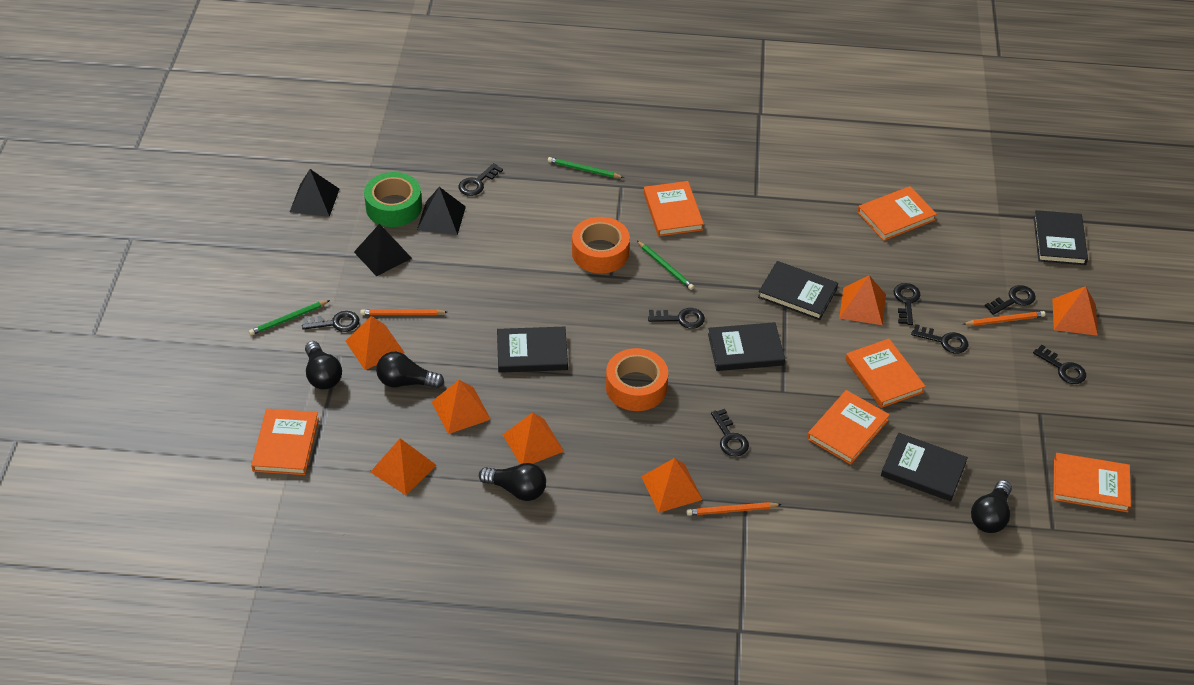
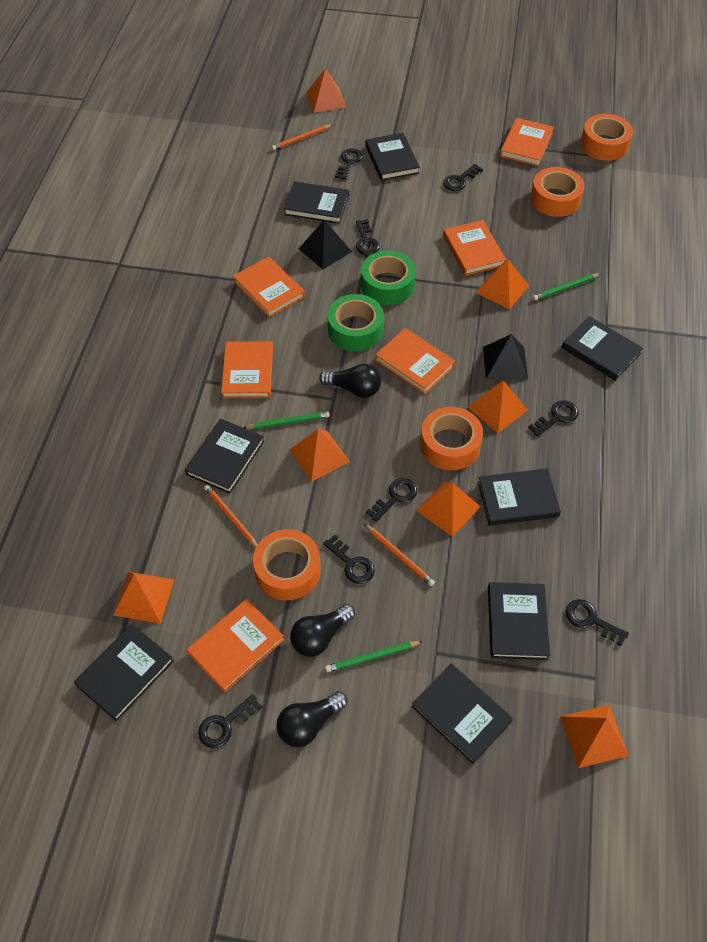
black book: [497,327,568,373] [708,322,785,371] [758,261,838,320] [881,433,968,501] [1033,210,1088,265] = 5 -> [74,624,174,722] [185,419,264,494] [284,181,349,224] [365,133,420,181] [412,663,513,764] [478,468,561,526] [488,582,550,660] [561,316,643,381] = 8
black light bulb: [305,341,342,389] [376,352,444,388] [479,463,546,501] [971,480,1012,533] = 4 -> [276,691,348,747] [290,604,355,657] [319,364,381,398] = 3
black pyramid: [290,169,339,217] [354,224,412,276] [417,187,466,235] = 3 -> [299,220,352,269] [483,334,528,380] = 2
green tape: [364,172,422,227] = 1 -> [327,294,384,351] [361,251,416,305] = 2
orange tape: [572,217,630,274] [606,348,668,411] = 2 -> [253,529,321,601] [420,407,483,470] [530,167,585,217] [580,114,633,161] = 4

